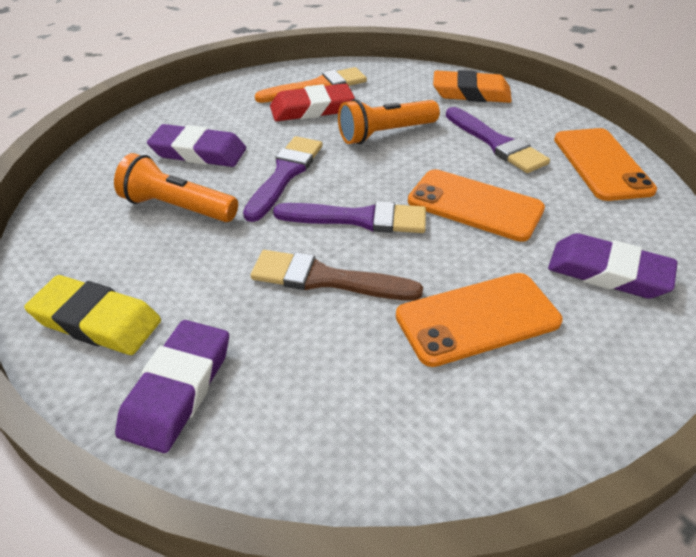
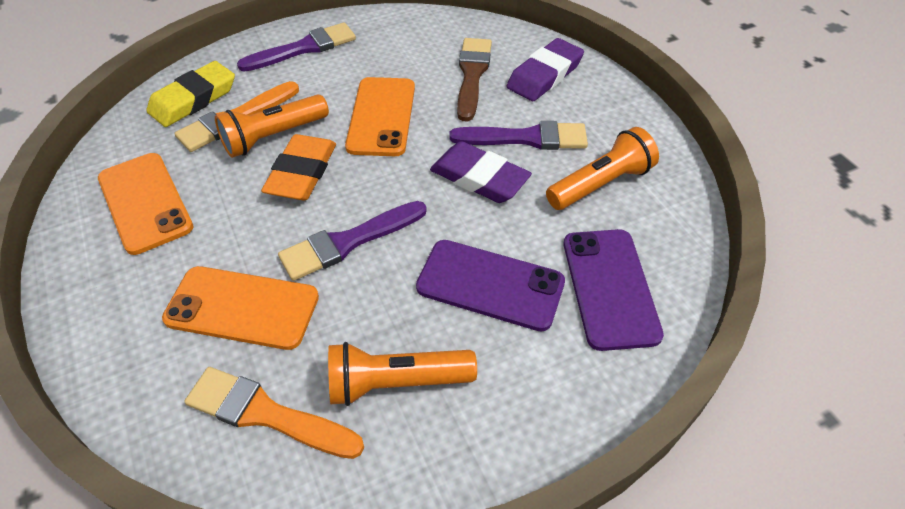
orange brush: [255,67,367,103] = 1 -> [174,81,299,152] [184,367,364,459] = 2
orange flashlight: [114,153,238,222] [338,99,440,144] = 2 -> [215,94,329,158] [328,342,477,406] [546,127,659,210] = 3
purple eraser: [115,320,229,453] [147,124,246,167] [548,233,678,299] = 3 -> [430,141,532,203] [507,38,584,101] = 2
purple phone: none = 0 -> [416,240,565,332] [564,229,664,351] = 2
red eraser: [270,84,355,121] = 1 -> none = 0

